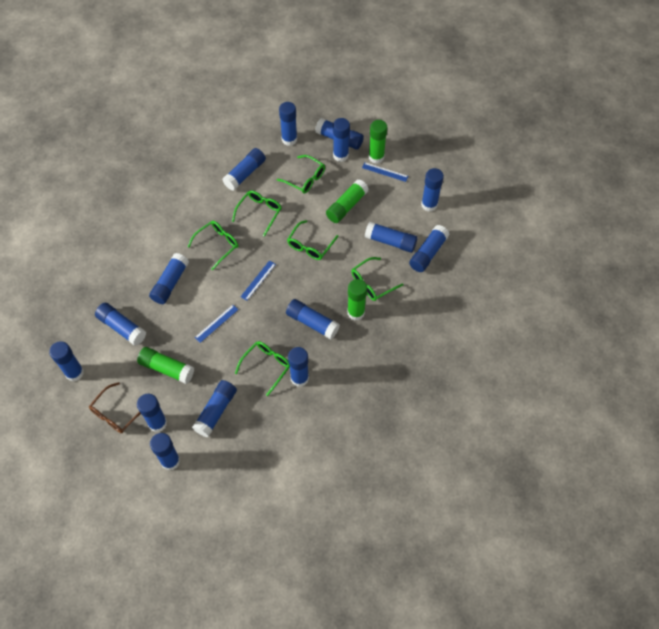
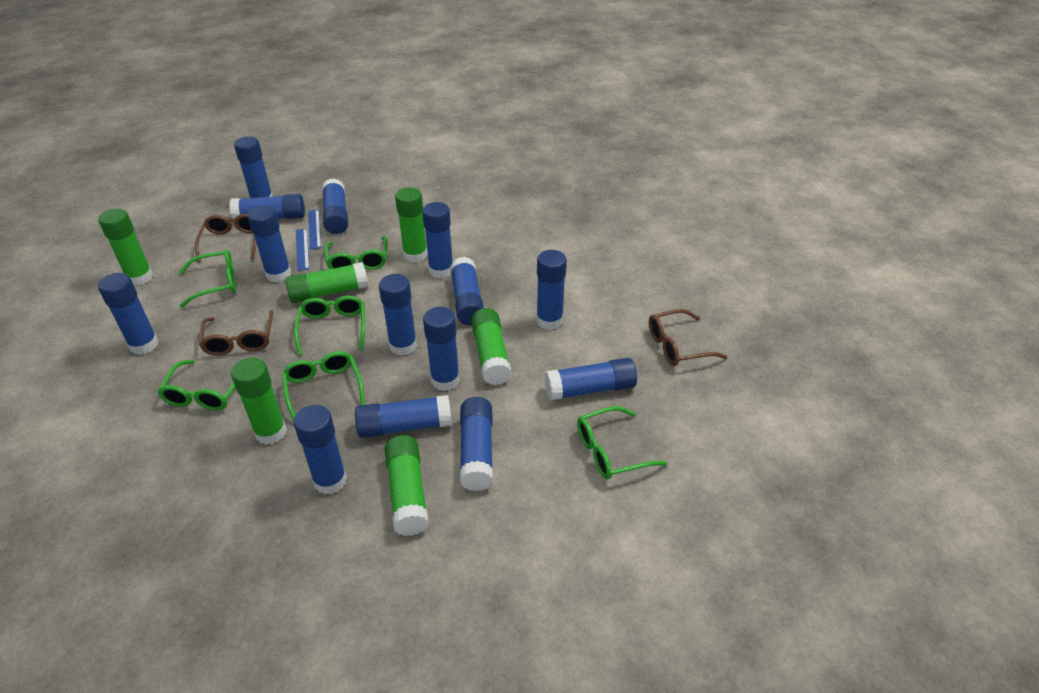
blue glue stick: [49,341,84,381] [95,303,146,346] [137,394,167,432] [149,253,189,304] [150,433,180,471] [192,380,237,437] [223,148,266,191] [279,102,297,146] [286,299,340,339] [288,347,309,387] [315,118,364,150] [333,118,350,162] [364,222,418,253] [409,225,449,272] [421,168,444,211] = 15 -> [98,273,158,355] [229,194,305,219] [234,136,273,198] [248,206,291,283] [294,405,347,495] [322,178,348,234] [355,395,452,438] [379,274,417,356] [422,202,452,278] [423,307,460,391] [450,257,484,325] [460,397,493,491] [536,250,567,330] [545,358,637,401] = 14
blue ruler: [195,305,238,343] [240,260,276,301] [362,162,408,182] = 3 -> [296,228,309,271] [308,210,321,249] = 2
brown glasses: [89,382,141,433] = 1 -> [195,214,257,262] [199,310,273,356] [649,309,728,366] = 3
green glue stick: [137,347,194,384] [326,179,369,223] [347,279,367,320] [369,120,387,164] = 4 -> [98,209,153,286] [231,357,287,445] [285,262,368,303] [385,435,429,536] [395,187,427,263] [471,308,512,385] = 6

